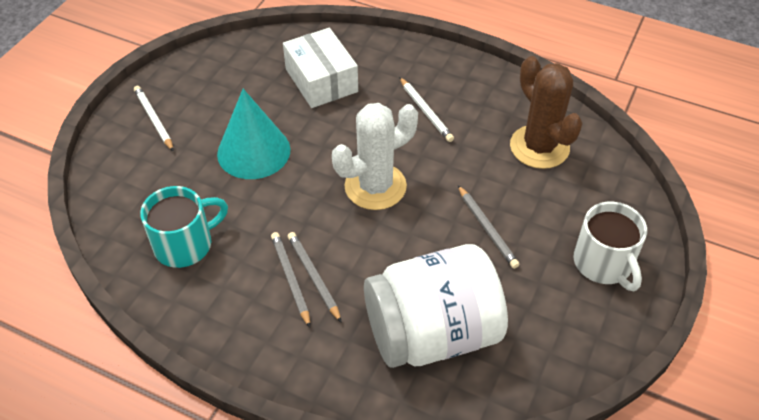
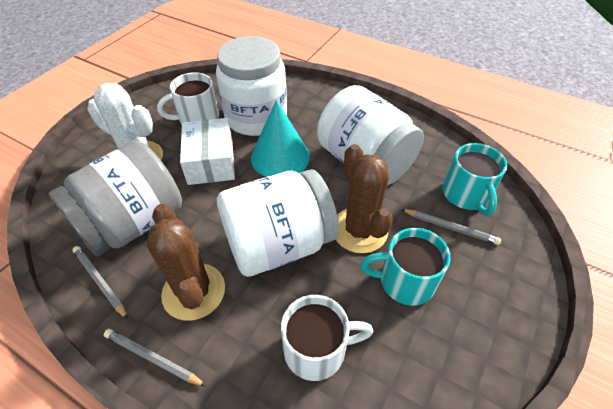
brown cactus: [510,56,583,169] = 1 -> [146,204,225,321] [335,144,393,253] = 2
grey jar: none = 0 -> [48,141,182,256] = 1
turquoise mug: [140,186,228,268] = 1 -> [360,228,451,306] [443,143,507,215] = 2
white jar: [364,244,508,368] = 1 -> [216,36,287,136] [217,169,339,277] [317,85,424,186] = 3
white mug: [573,202,647,291] = 1 -> [157,72,219,124] [281,295,373,381] = 2
white pencil: [134,86,174,151] [399,77,454,142] = 2 -> none = 0

